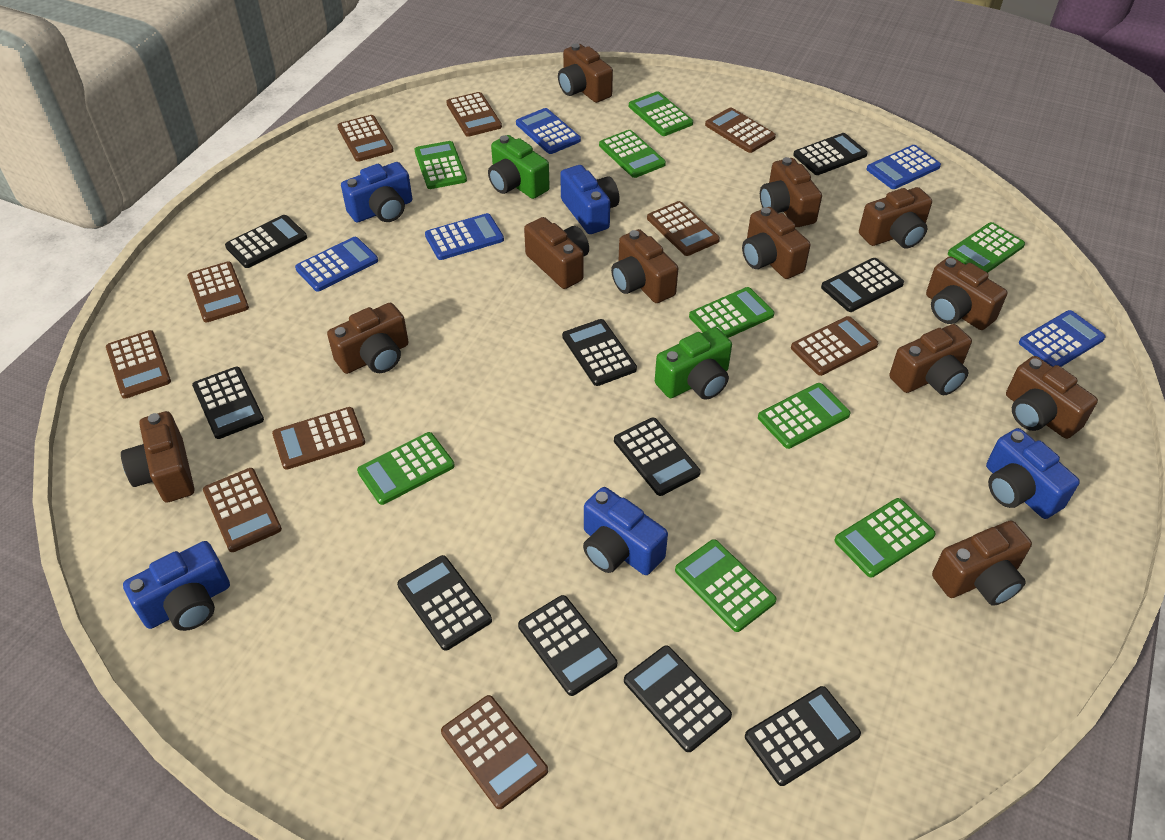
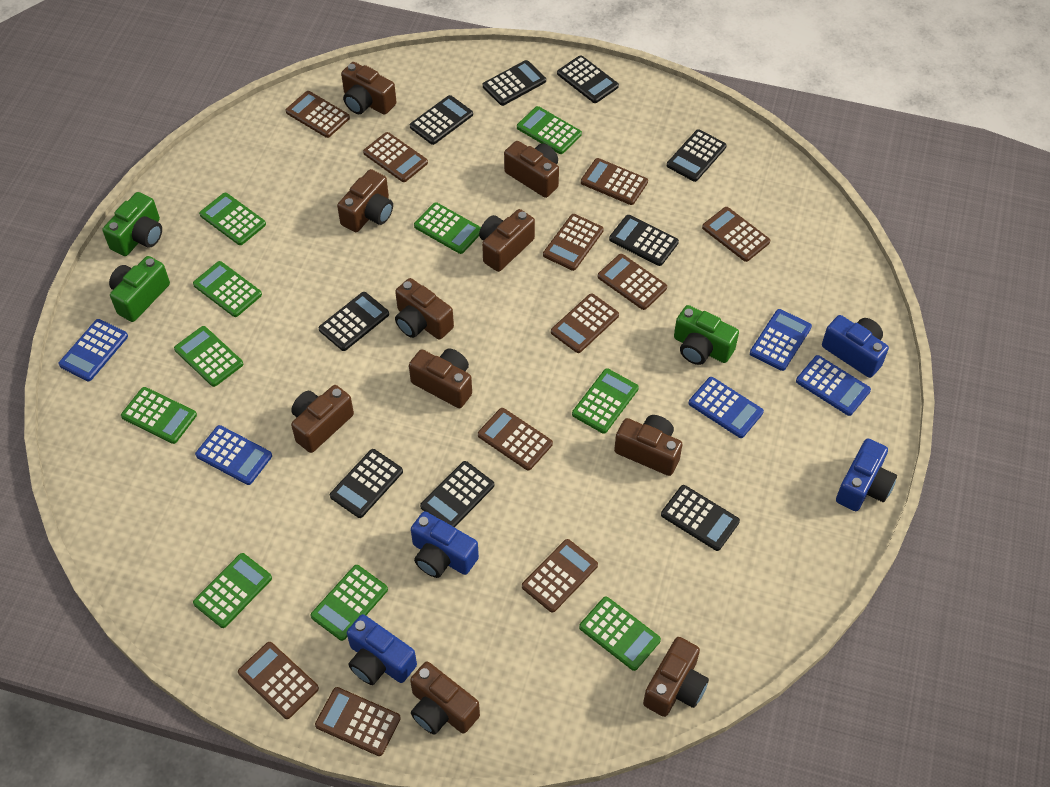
black calculator: [192,367,264,439] [225,215,307,268] [397,555,492,651] [518,595,617,696] [562,319,637,386] [614,418,701,496] [624,645,732,752] [745,686,861,786] [793,133,868,175] [821,258,904,312] = 10 -> [319,292,389,351] [330,449,403,518] [410,95,473,145] [420,461,494,527] [483,60,546,106] [557,55,619,103] [609,215,679,266] [661,485,740,551] [667,129,727,182] = 9
blue camera: [123,541,230,631] [341,162,412,222] [560,165,620,234] [583,487,668,575] [986,428,1080,519] = 5 -> [347,614,417,685] [411,511,479,578] [822,315,889,378] [836,439,897,511] = 4
brown calculator: [106,330,171,399] [187,262,249,322] [203,468,282,552] [272,407,365,470] [337,115,393,162] [441,695,548,809] [446,92,502,137] [647,201,720,256] [705,107,776,153] [791,316,878,376] = 10 -> [238,642,319,719] [286,91,350,138] [315,687,401,756] [363,132,428,182] [478,408,553,471] [522,539,598,613] [543,214,604,271] [551,293,619,353] [581,158,648,205] [598,254,667,310] [702,207,770,262] = 11
brown camera: [121,411,194,502] [327,303,409,374] [524,217,589,289] [558,43,613,103] [611,229,678,303] [742,207,811,279] [760,157,822,227] [859,187,932,249] [889,324,972,396] [926,256,1007,330] [932,521,1032,606] [1006,356,1098,439] = 12 -> [291,385,354,453] [337,169,393,232] [341,62,397,115] [395,278,454,340] [409,348,472,408] [410,662,480,735] [479,209,535,272] [504,141,559,198] [614,415,682,476] [643,637,709,717] = 10
green calculator: [357,432,455,505] [414,141,467,189] [599,130,666,178] [629,91,693,136] [675,539,777,632] [689,287,774,338] [758,383,851,449] [834,498,936,578] [948,222,1025,273] = 9 -> [121,387,197,444] [174,326,243,387] [193,261,262,317] [193,553,272,628] [199,193,266,245] [310,565,388,641] [414,202,481,254] [517,106,582,154] [572,368,639,434] [579,597,661,671] = 10
green camera: [488,135,550,199] [655,327,732,400] = 2 -> [102,192,162,256] [109,256,170,322] [674,305,739,365] = 3

